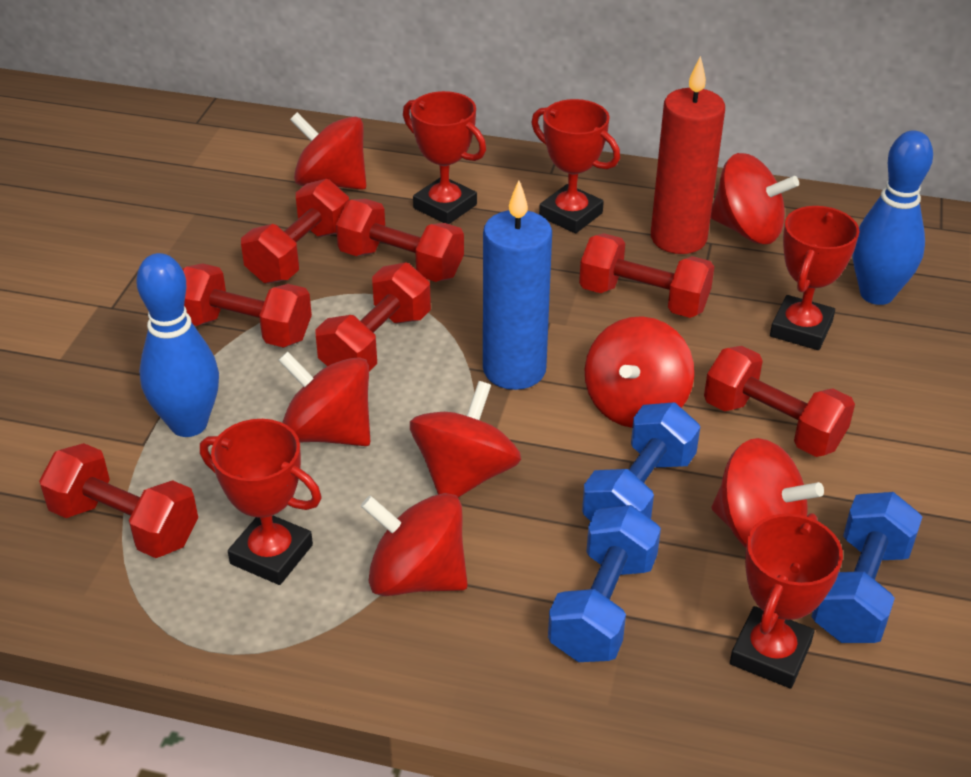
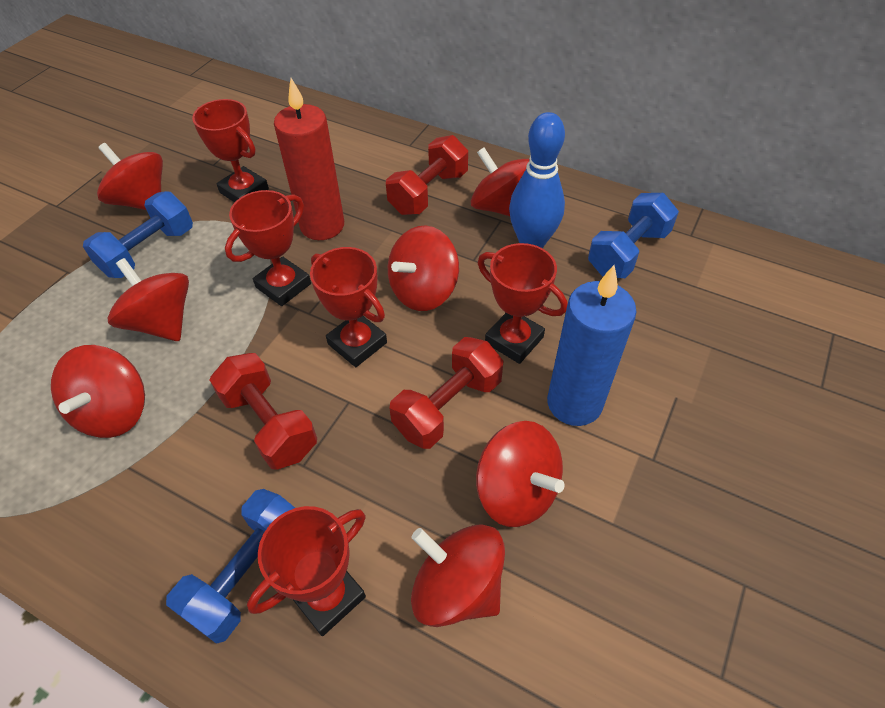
blue bowling pin: [136,253,219,437] [852,130,933,305] = 2 -> [509,112,565,248] = 1
red dumbbell: [39,443,198,558] [182,263,312,348] [241,179,349,284] [315,262,431,371] [336,199,464,282] [579,233,714,318] [704,346,855,457] = 7 -> [210,353,317,470] [386,135,468,215] [390,337,503,449] = 3

